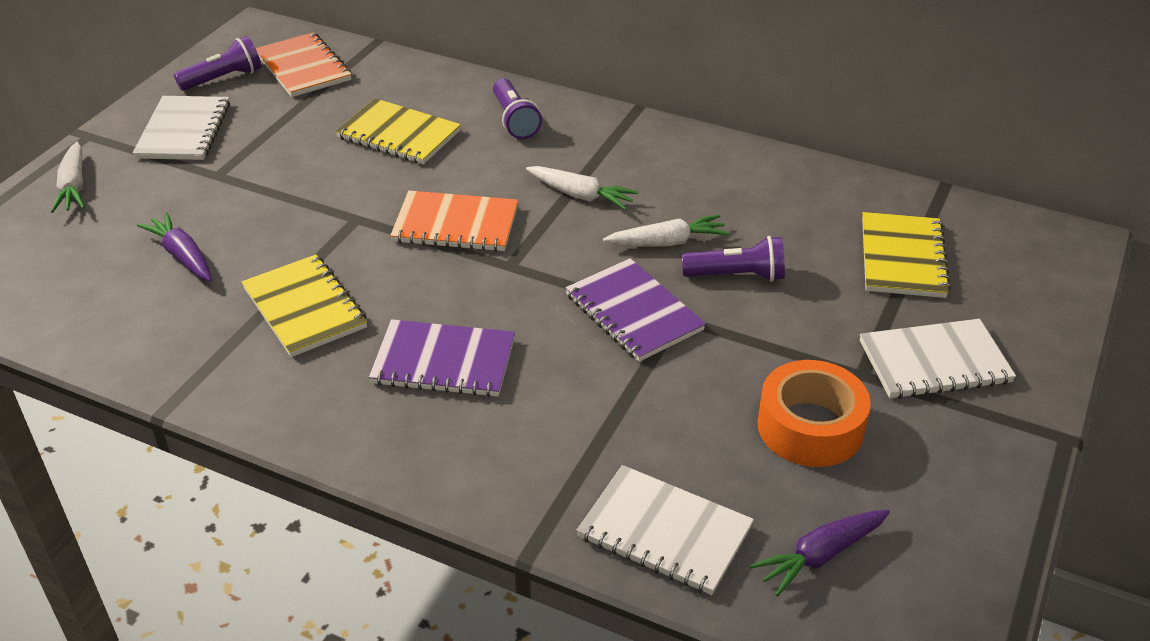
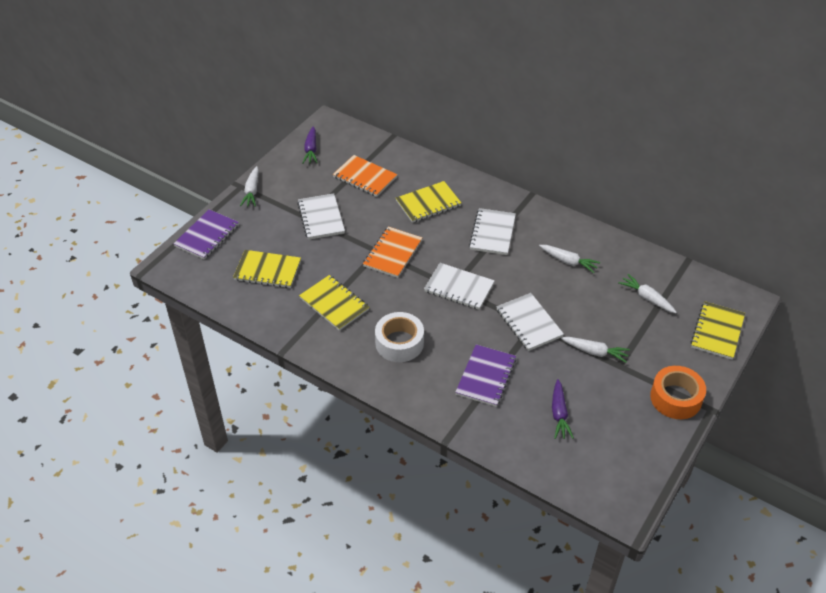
purple flashlight: [174,36,261,91] [493,79,542,139] [682,236,785,282] = 3 -> none = 0
white carrot: [51,142,85,213] [526,166,639,210] [603,214,729,247] = 3 -> [240,166,259,207] [539,245,600,273] [561,337,630,363] [618,274,677,313] = 4
white notebook: [133,96,230,160] [577,465,754,595] [860,319,1016,399] = 3 -> [297,193,345,240] [424,263,495,310] [469,208,516,255] [497,293,564,351] = 4
white tape: none = 0 -> [375,312,424,362] = 1
yellow notebook: [242,254,367,357] [335,98,461,164] [862,212,951,298] = 3 -> [233,250,301,288] [299,275,369,331] [396,181,462,223] [691,301,745,360] = 4

